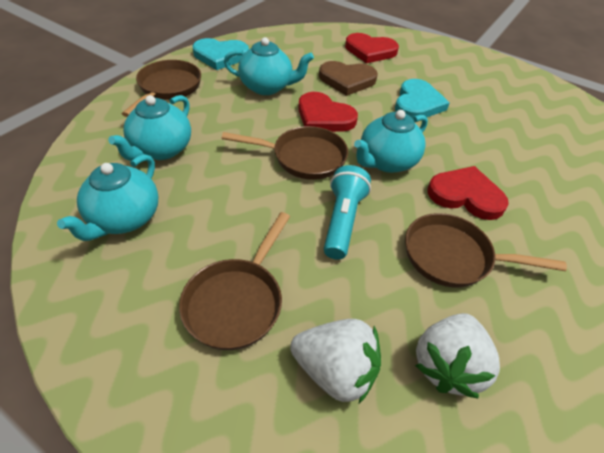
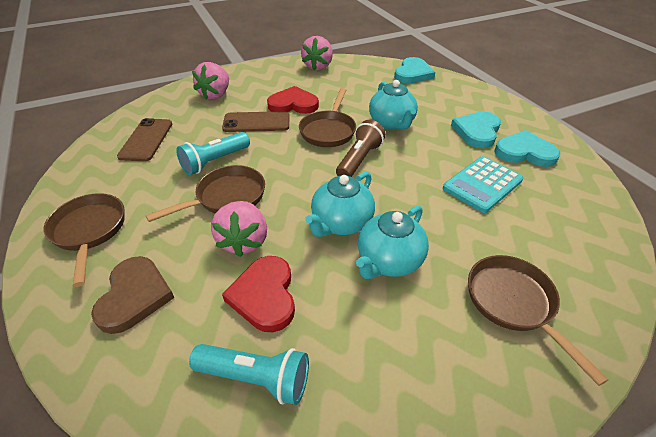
brown flashlight: none = 0 -> [336,120,386,177] = 1
brown phone: none = 0 -> [117,118,172,161] [222,111,290,132] = 2
pink strawberry: none = 0 -> [192,62,229,100] [211,201,267,257] [301,36,333,71] = 3
red heart: [298,92,358,132] [345,33,399,63] [428,166,509,220] = 3 -> [222,256,295,332] [267,86,319,114] = 2
turquoise calculator: none = 0 -> [443,156,523,213] = 1
turquoise flashlight: [324,165,371,259] = 1 -> [176,132,250,175] [189,344,309,405] = 2
turquoise heart: [193,38,249,70] [395,79,450,118] = 2 -> [394,57,435,83] [451,112,501,148] [494,130,560,167] = 3
turquoise teapot: [57,154,158,241] [108,95,191,161] [224,37,314,95] [354,110,428,173] = 4 -> [305,172,375,237] [356,205,429,279] [369,80,418,130] = 3
white strawberry: [290,319,381,403] [415,313,500,399] = 2 -> none = 0

